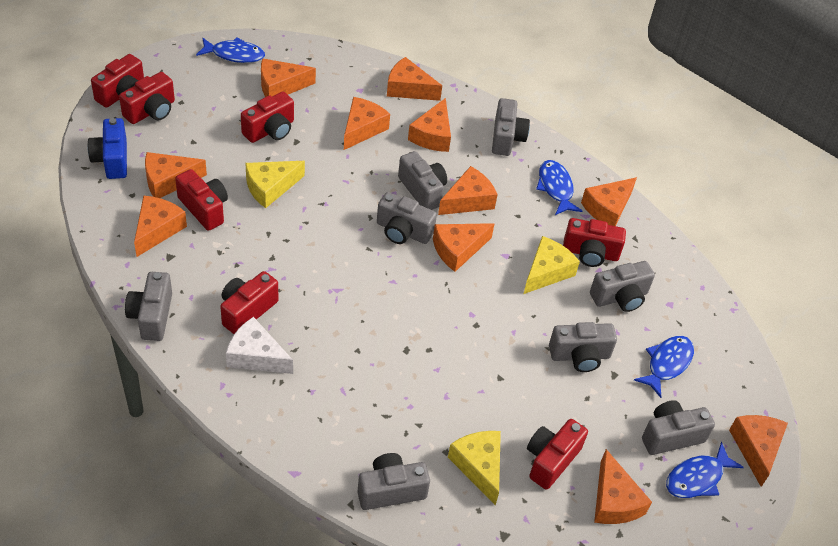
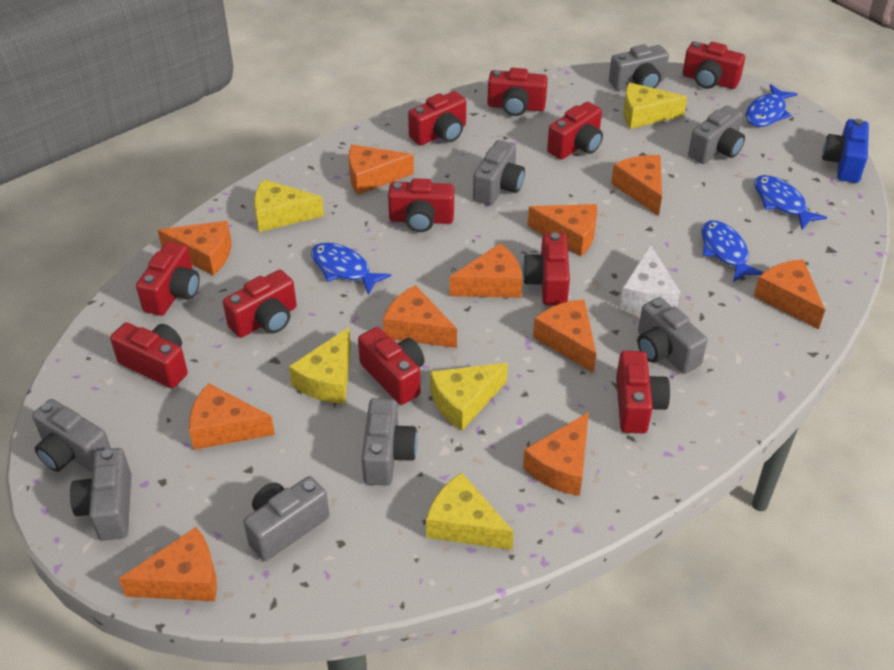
red camera: [91,54,144,108] [119,72,175,124] [175,169,228,231] [220,271,278,334] [241,91,294,143] [527,419,588,490] [563,218,626,267] = 7 -> [110,322,188,388] [136,242,200,316] [223,270,297,338] [358,327,425,405] [388,178,454,232] [408,91,466,145] [488,68,548,116] [523,233,570,306] [547,102,603,160] [616,351,670,433] [683,41,745,89] = 11
yellow cheese: [245,161,305,208] [448,431,501,505] [524,236,580,294] = 3 -> [254,179,324,232] [289,327,351,404] [426,473,514,550] [430,363,508,431] [623,82,687,129] = 5

